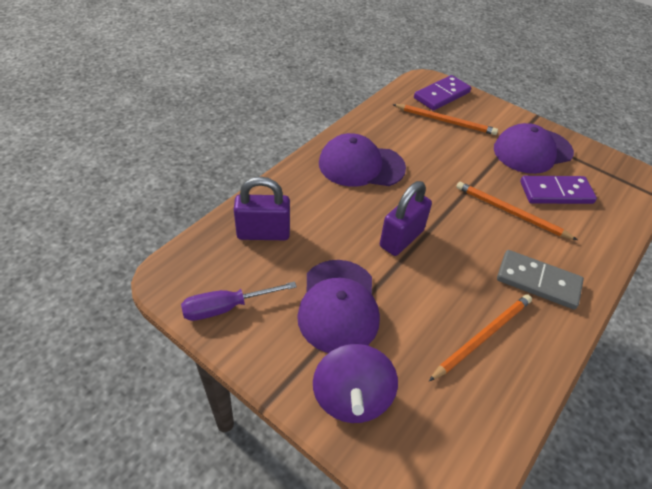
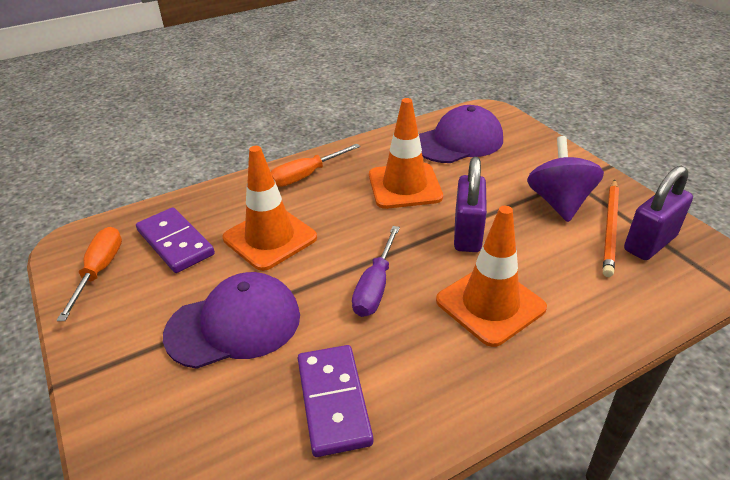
grey domino: [497,250,584,310] = 1 -> none = 0
orange pencil: [392,104,498,135] [429,294,532,381] [456,182,577,240] = 3 -> [603,180,619,277] = 1
orange screwdriver: none = 0 -> [57,227,122,321] [271,144,360,187] = 2
orange traffic cone: none = 0 -> [223,146,317,271] [369,98,443,209] [436,206,547,347] = 3
purple cap: [297,260,380,353] [319,133,406,187] [494,123,574,174] = 3 -> [163,272,300,369] [419,105,503,163] = 2

